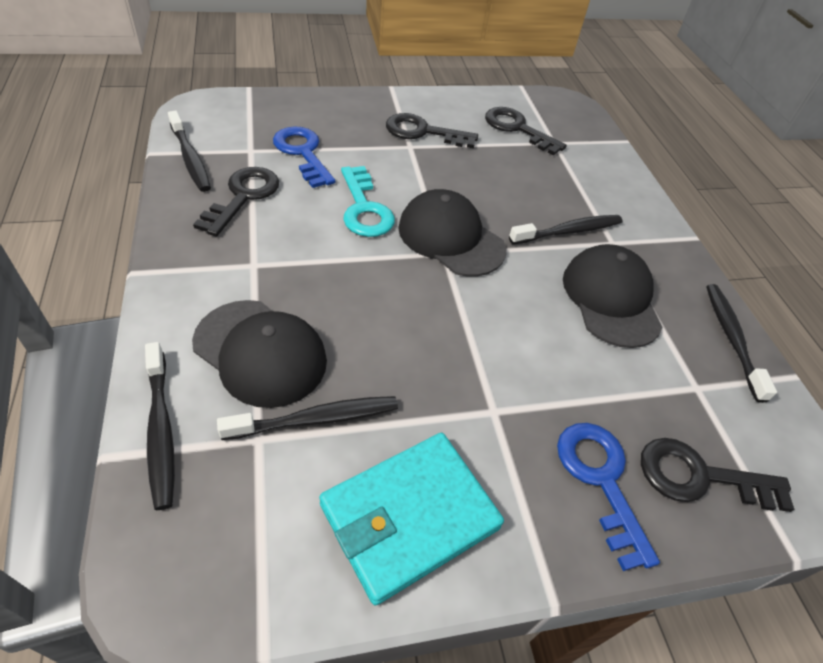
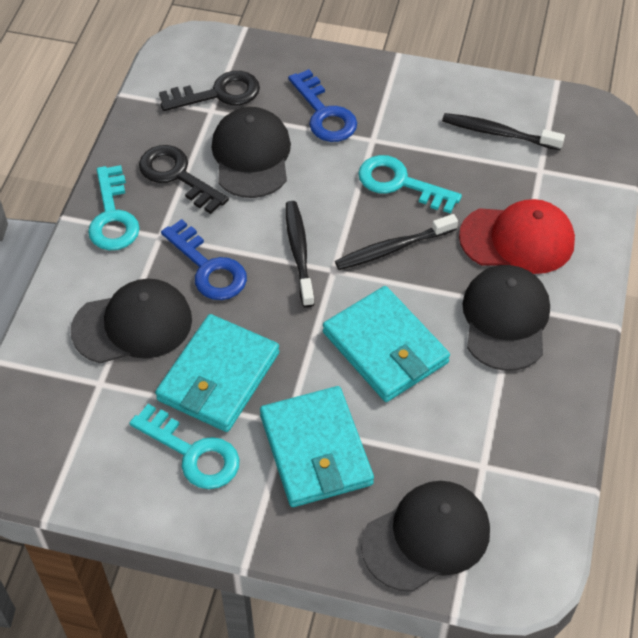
black cap: [192,300,327,408] [398,189,506,277] [563,244,662,348] = 3 -> [71,279,192,363] [212,107,291,198] [361,481,490,592] [462,265,550,371] = 4
black key: [193,167,279,237] [386,113,478,148] [485,107,567,155] [641,438,795,512] = 4 -> [139,145,229,214] [159,71,260,111] = 2
black toothbrush: [145,342,175,510] [168,110,211,192] [217,396,398,440] [509,215,623,245] [706,284,777,403] = 5 -> [286,201,314,308] [335,214,458,270] [442,113,565,150] = 3
red cap: none = 0 -> [459,199,575,274] = 1
turquoise key: [341,166,395,237] = 1 -> [88,165,140,250] [129,404,240,489] [358,155,462,214] = 3
turquoise wallet: [319,433,504,605] = 1 -> [155,314,279,432] [260,386,374,507] [323,286,450,402] = 3

